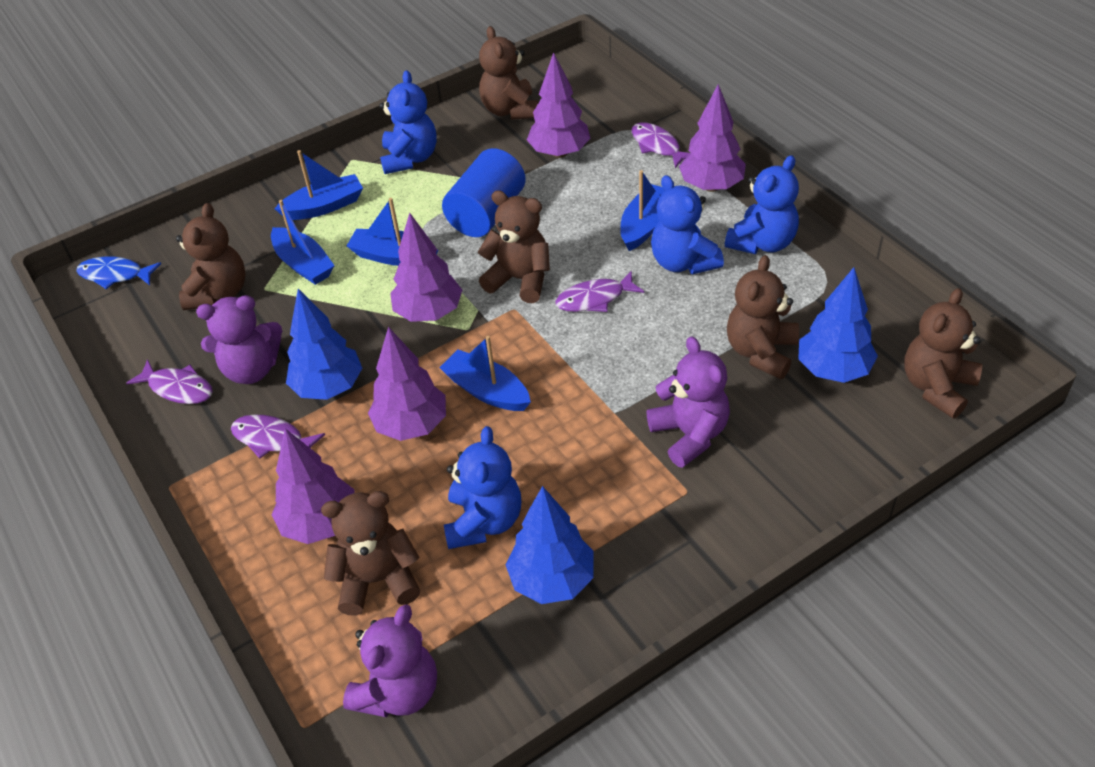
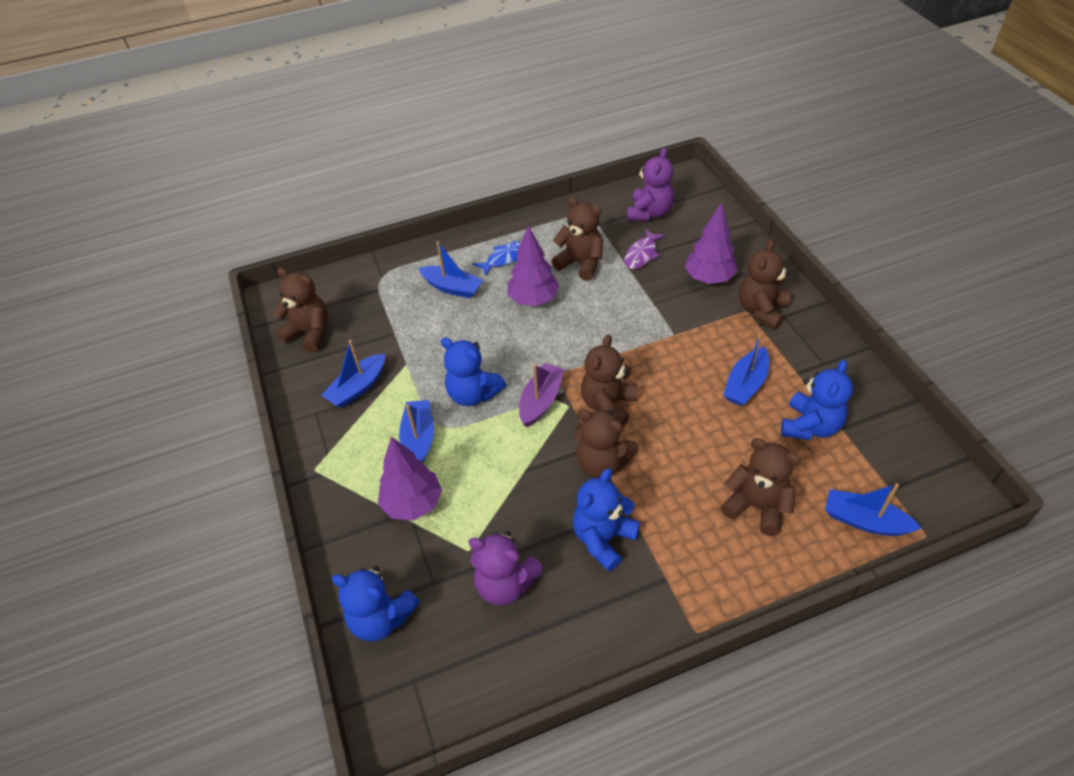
blue cylinder: [442,148,526,237] = 1 -> none = 0
blue tree: [286,289,362,400] [506,486,594,604] [798,267,878,383] = 3 -> none = 0
purple boat: none = 0 -> [519,363,565,427] = 1
purple fish: [126,359,213,404] [231,414,325,459] [555,271,644,312] [632,122,689,168] = 4 -> [624,229,665,269] = 1
purple teddy bear: [196,295,282,384] [343,604,437,718] [646,336,730,468] = 3 -> [468,531,544,605] [627,148,674,221] = 2
purple tree: [272,428,355,544] [368,327,446,441] [390,213,462,322] [527,52,591,158] [679,84,746,192] = 5 -> [378,437,442,521] [507,226,559,306] [685,203,738,284] = 3

